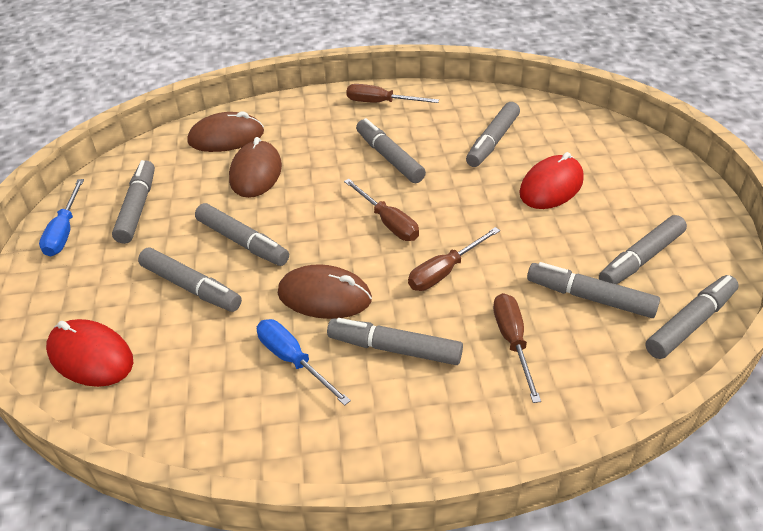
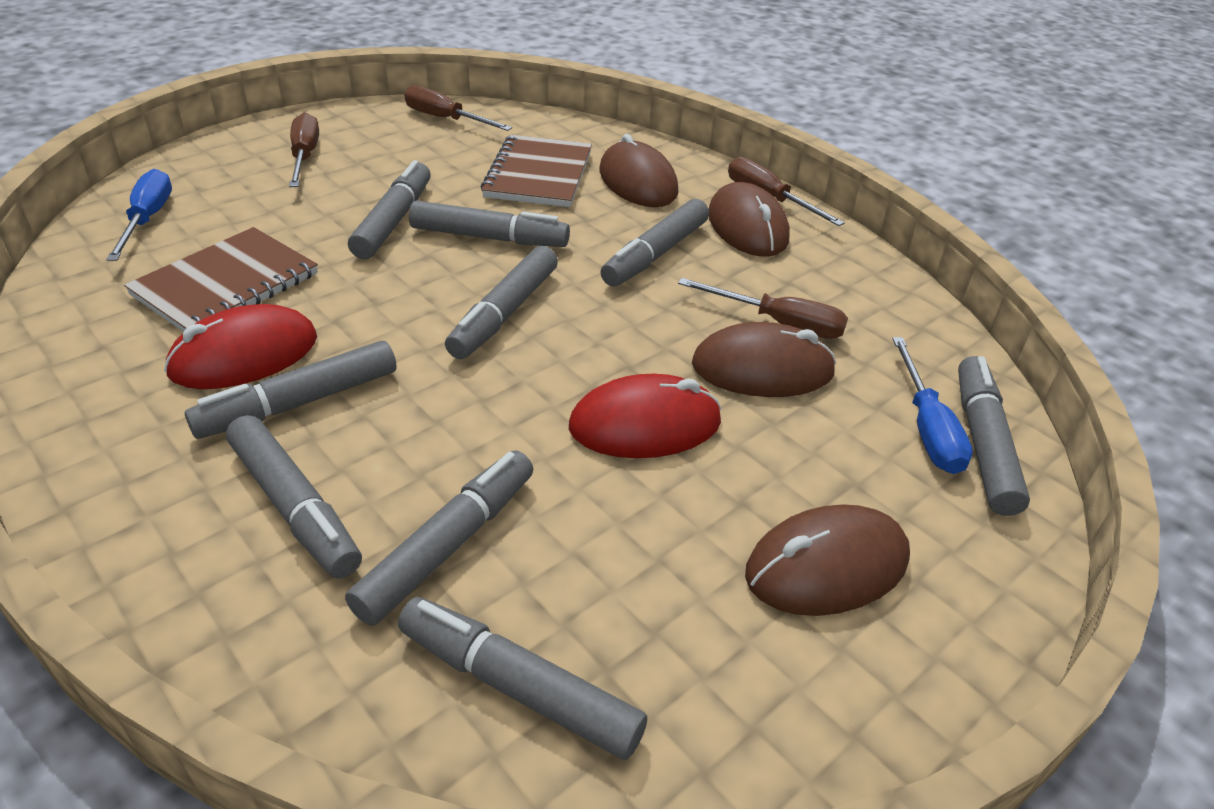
brown mouse: [188,111,264,152] [229,137,282,198] [278,264,372,319] = 3 -> [600,134,679,207] [692,322,837,397] [709,182,790,257] [745,504,910,616] = 4
brown notebook: none = 0 -> [124,227,318,332] [481,135,592,207] = 2

